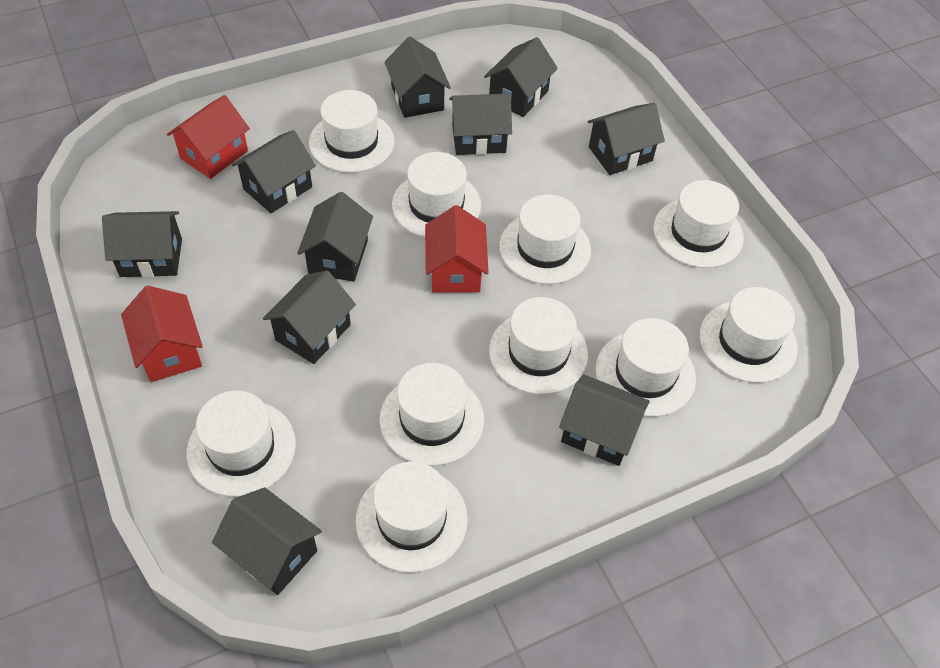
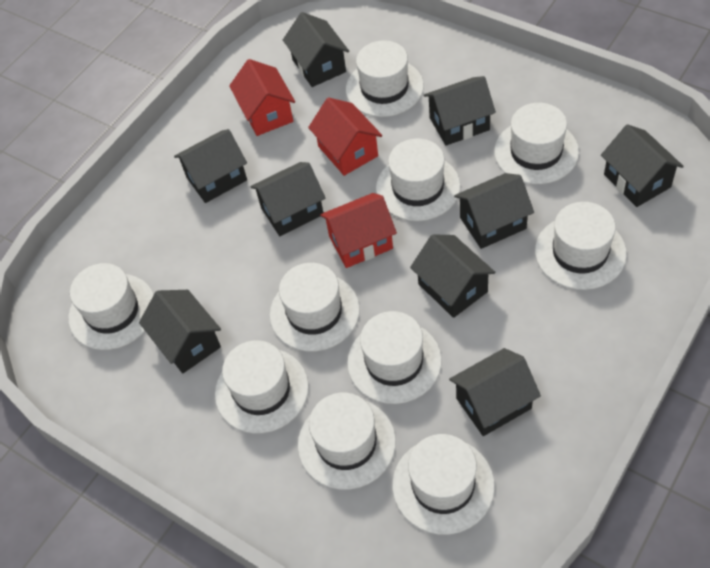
black house: [102,211,182,277] [212,487,322,595] [232,130,316,213] [263,270,356,364] [297,192,373,282] [384,37,451,118] [449,93,512,155] [484,37,558,117] [559,375,650,466] [587,103,665,175] = 10 -> [139,290,221,373] [174,129,247,203] [250,162,325,236] [283,12,349,87] [410,234,495,318] [424,76,496,146] [449,348,541,436] [454,173,534,249] [601,124,684,207] = 9

